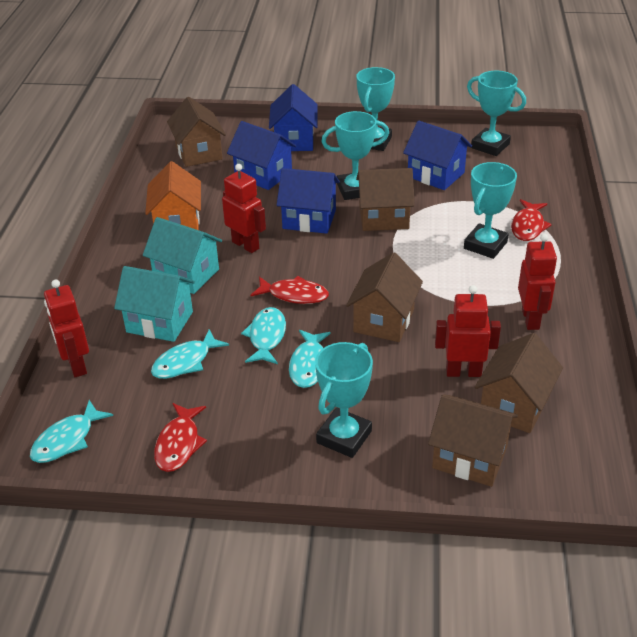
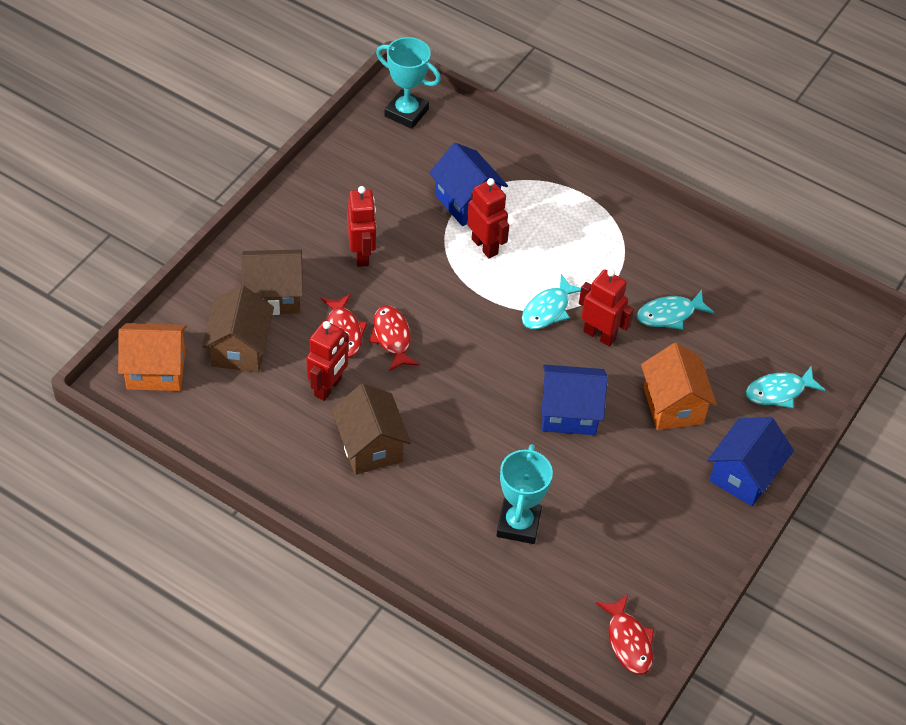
blue house: [227,121,296,190] [269,84,318,151] [277,168,340,234] [403,120,472,190] = 4 -> [429,143,508,226] [541,365,608,435] [708,417,794,506] = 3
brown house: [167,97,226,167] [346,252,423,342] [356,168,415,231] [428,394,518,487] [475,333,563,433] = 5 -> [202,285,274,372] [241,249,303,315] [331,384,411,475] = 3
orange house: [145,161,201,230] = 1 -> [118,323,187,391] [641,343,717,430] = 2
turquoise fish: [30,400,113,463] [151,329,229,379] [241,307,286,364] [289,330,331,388] = 4 -> [522,274,581,329] [637,290,714,330] [746,366,825,408] = 3
turquoise house: [114,266,195,342] [143,217,222,294] = 2 -> none = 0
turquoise trophy: [315,342,373,458] [321,111,389,200] [356,67,395,151] [464,162,517,259] [467,71,526,156] = 5 -> [376,37,441,129] [496,444,553,544] = 2

